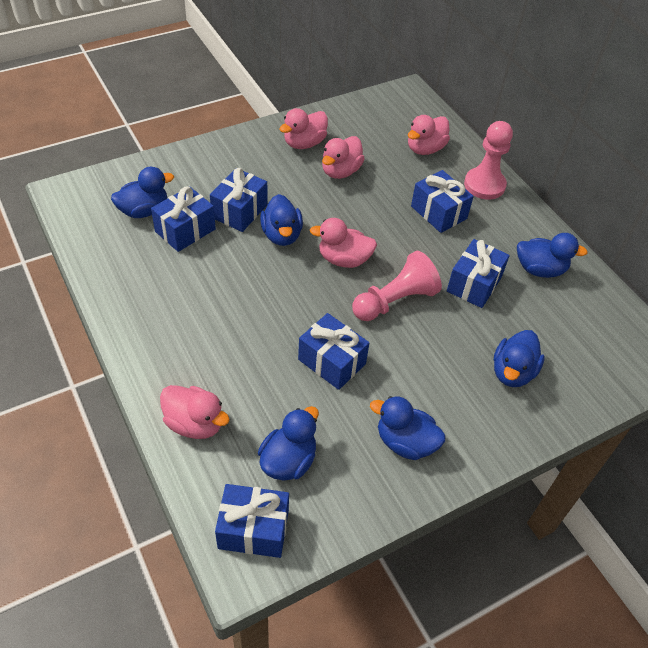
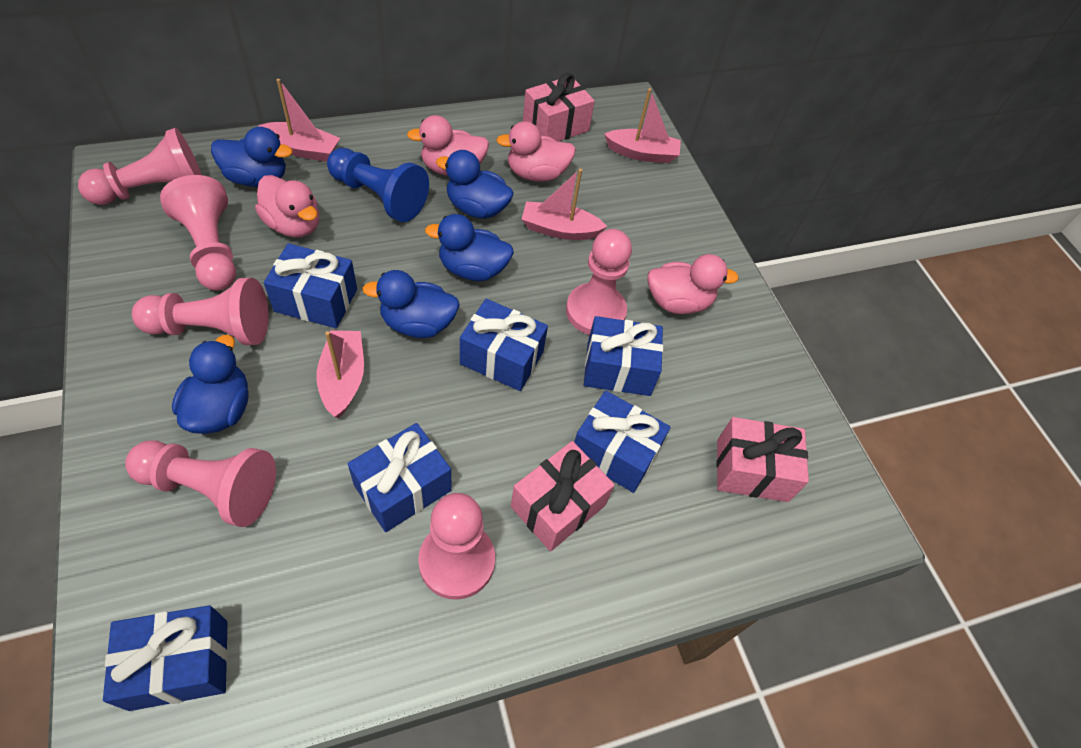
blue duck: [111,167,174,218] [258,406,319,481] [260,194,303,246] [370,396,445,460] [494,330,545,387] [517,233,588,278] = 6 -> [172,335,249,434] [211,127,293,187] [362,270,460,338] [425,214,514,281] [436,150,514,219] = 5
blue pawn: none = 0 -> [327,148,429,222] = 1
pink boat: none = 0 -> [258,79,340,162] [316,330,364,418] [522,169,608,240] [604,88,681,163] = 4
pink duck: [160,385,230,439] [280,108,328,149] [310,218,377,268] [322,136,365,179] [408,115,450,155] = 5 -> [255,175,319,237] [407,115,489,176] [496,121,576,182] [647,254,739,314] = 4
pink gift: none = 0 -> [511,441,615,551] [523,73,595,142] [716,417,809,502] = 3
pink pawn: [352,251,442,321] [464,121,513,200] = 2 -> [78,128,202,205] [125,440,276,527] [132,278,269,345] [160,175,236,291] [418,493,495,600] [566,229,632,335] = 6

